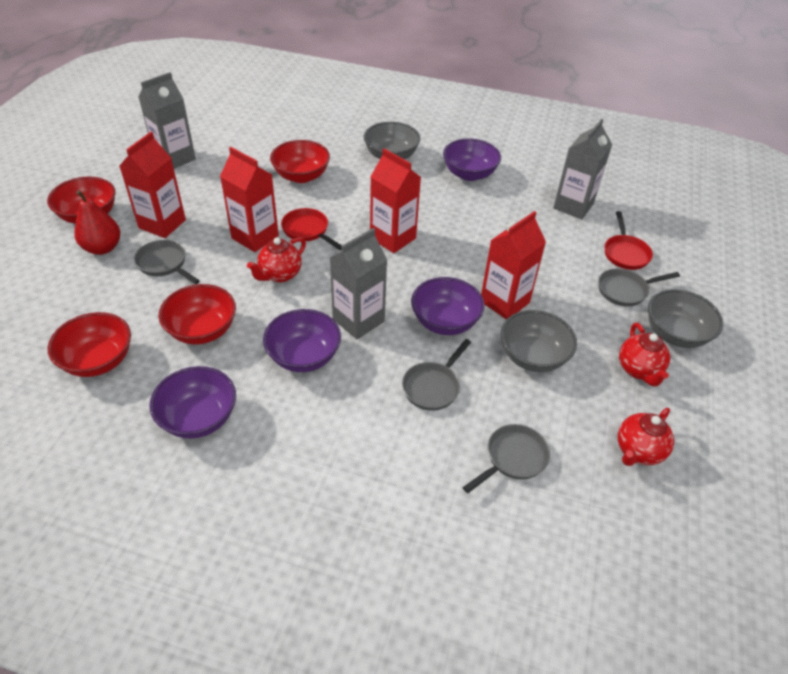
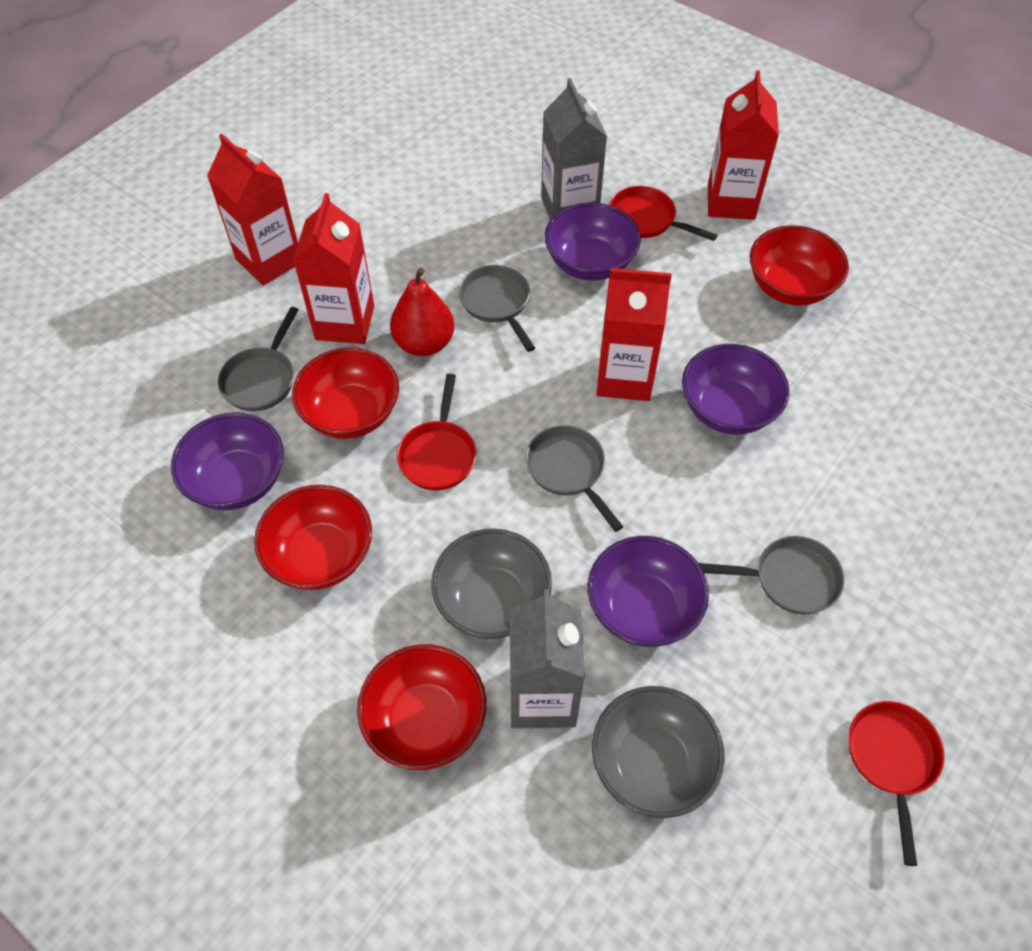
grey bowl: [364,122,420,159] [501,310,577,372] [648,289,723,348] = 3 -> [431,528,552,639] [592,686,725,818] = 2
grey carton: [138,72,196,169] [330,228,387,339] [553,119,612,219] = 3 -> [509,589,585,728] [541,78,607,220] = 2
red pan: [281,208,342,250] [605,211,653,270] = 2 -> [397,374,476,491] [609,186,718,241] [848,701,944,866] = 3
red teapot: [247,237,306,283] [618,408,674,466] [619,323,670,386] = 3 -> none = 0

